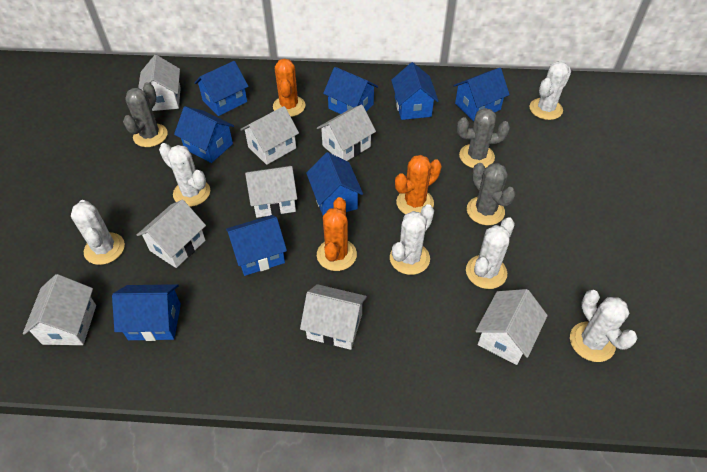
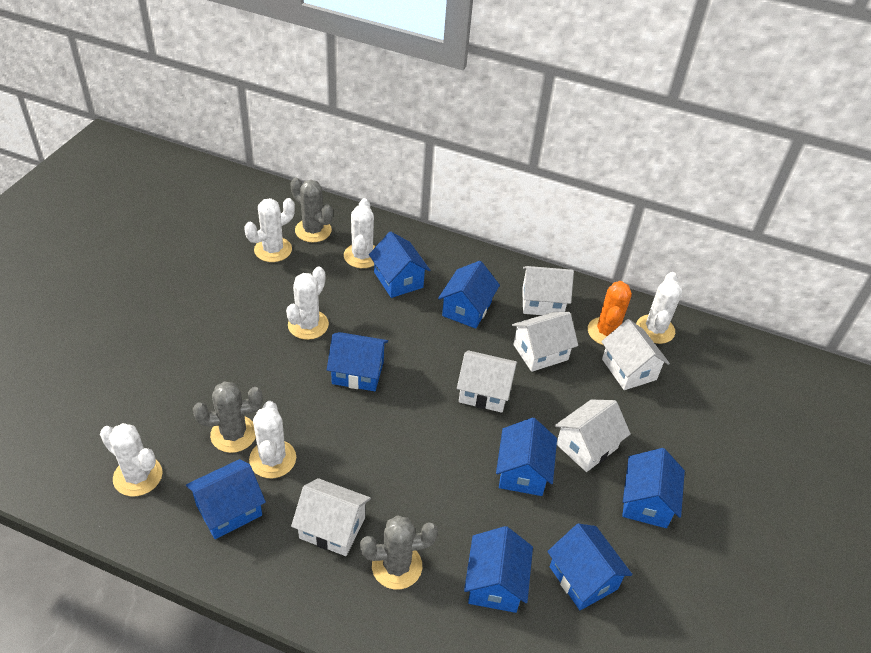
orange cactus: [273,59,306,117] [317,197,357,271] [395,155,442,215] = 3 -> [588,281,632,345] = 1
white house: [23,274,96,345] [137,200,206,268] [138,55,181,111] [240,106,299,165] [245,166,297,218] [300,284,367,350] [317,104,376,161] [476,289,548,365] = 8 -> [291,478,371,556] [457,350,517,413] [512,312,578,372] [522,266,574,315] [555,400,631,472] [601,319,670,390] = 6

